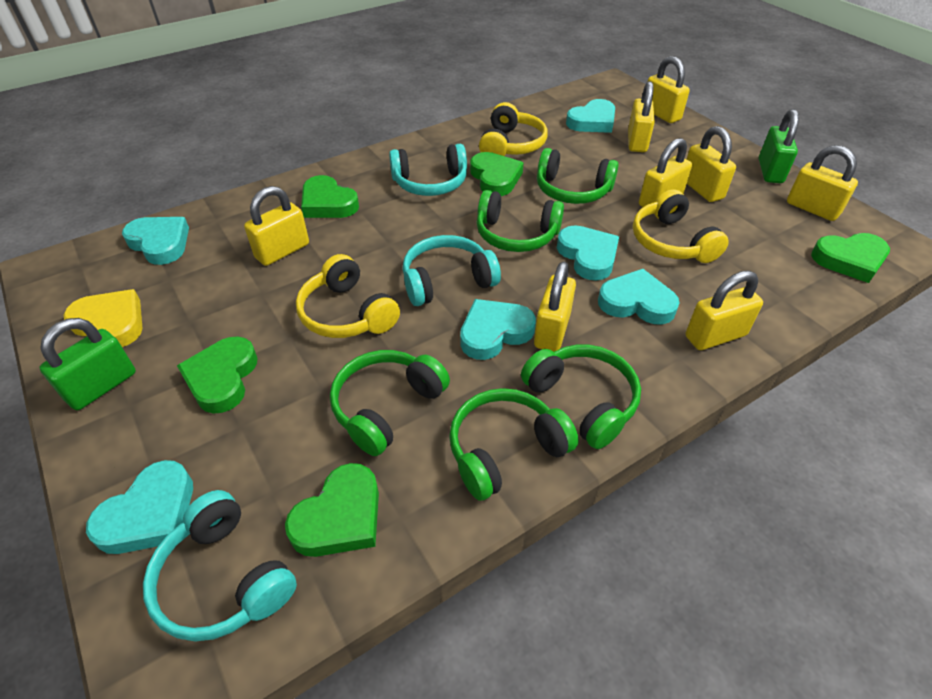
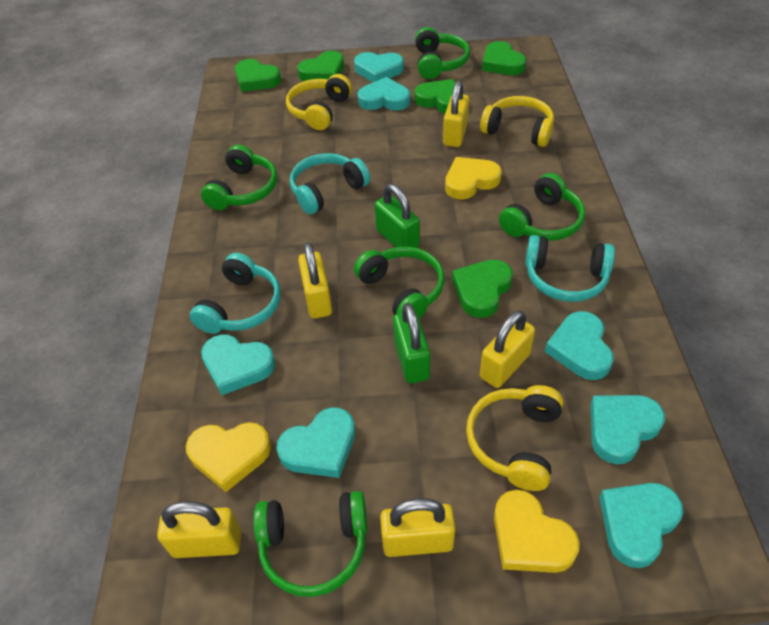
turquoise heart: [86,460,193,554] [122,217,189,265] [460,299,536,360] [557,225,619,281] [566,99,615,133] [598,269,680,325] = 6 -> [201,334,275,395] [276,407,355,478] [354,52,404,82] [358,77,410,111] [545,311,614,380] [590,395,665,464] [599,483,684,568] = 7
yellow heart: [63,289,143,347] = 1 -> [186,422,271,492] [445,157,502,199] [494,490,580,573] = 3
yellow padlock: [244,186,309,266] [534,261,576,352] [628,81,655,152] [639,138,692,207] [648,56,690,123] [685,271,763,350] [687,126,736,202] [787,145,858,221] = 8 -> [157,501,241,558] [298,242,332,319] [380,498,455,557] [443,81,469,147] [480,310,535,388] = 5

